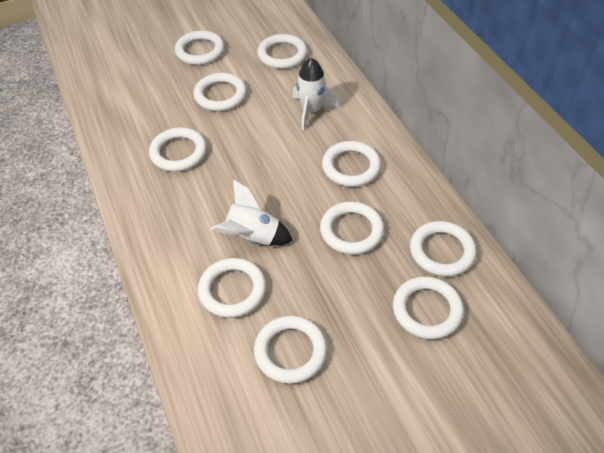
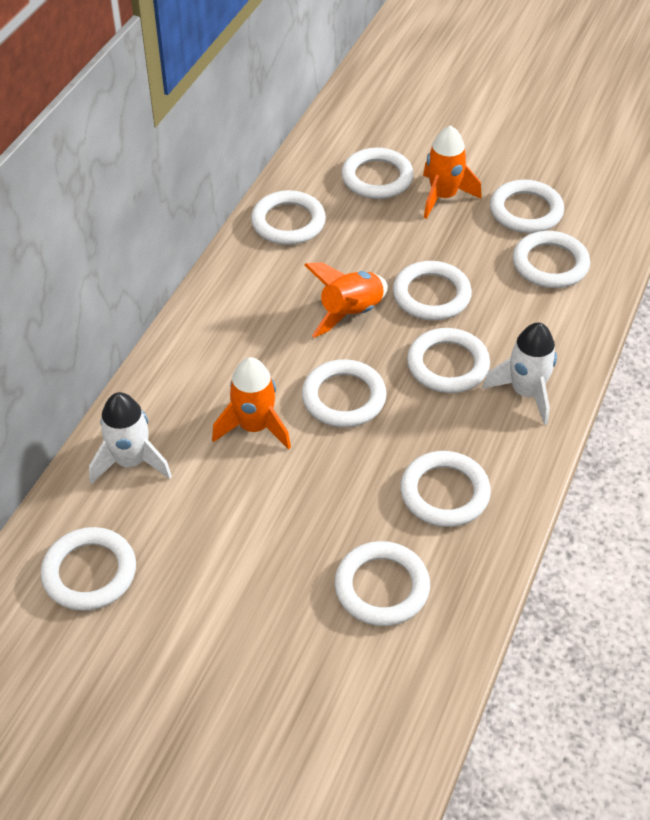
orange rocket: none = 0 -> [212,357,291,450] [305,262,388,338] [423,125,482,219] = 3

